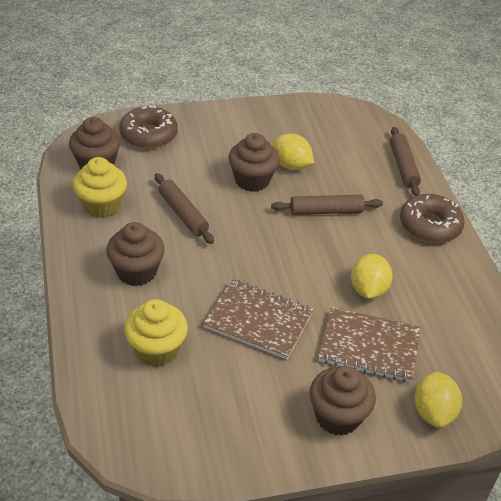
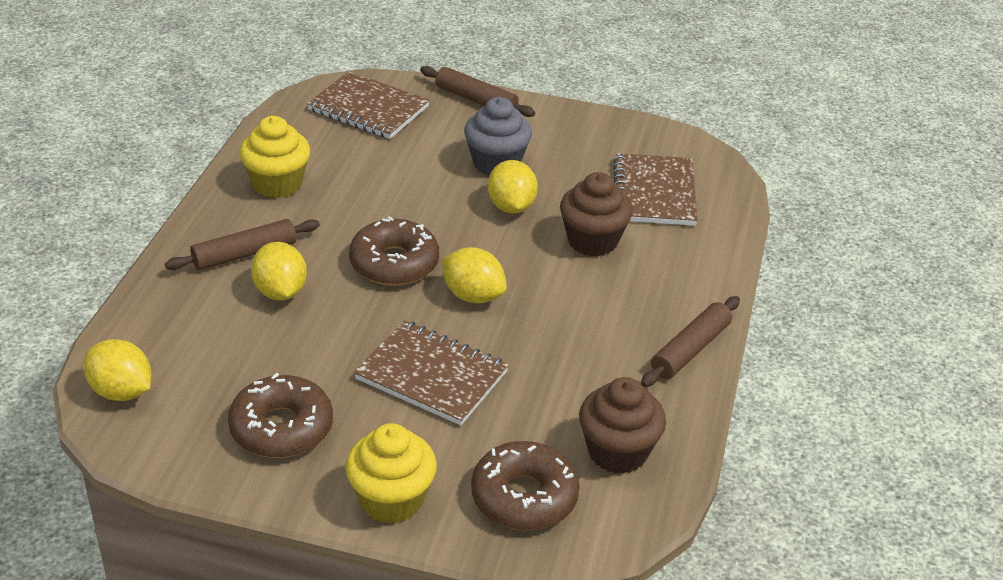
brown cupcake: [69,117,120,169] [106,222,165,286] [228,133,279,192] [309,366,376,436] = 4 -> [560,172,633,257] [579,377,666,474] = 2
brown donut: [119,105,178,149] [400,194,465,243] = 2 -> [228,373,333,458] [349,216,439,286] [471,441,580,530] = 3
brown notebook: [203,279,313,360] [319,307,421,383] = 2 -> [307,71,430,139] [354,320,509,425] [613,153,698,226] = 3
grey cupcake: none = 0 -> [464,97,532,176] = 1
yellow lemon: [272,134,314,170] [351,254,392,299] [415,372,462,428] = 3 -> [83,339,151,401] [251,242,307,301] [442,247,507,303] [487,160,538,213] = 4

